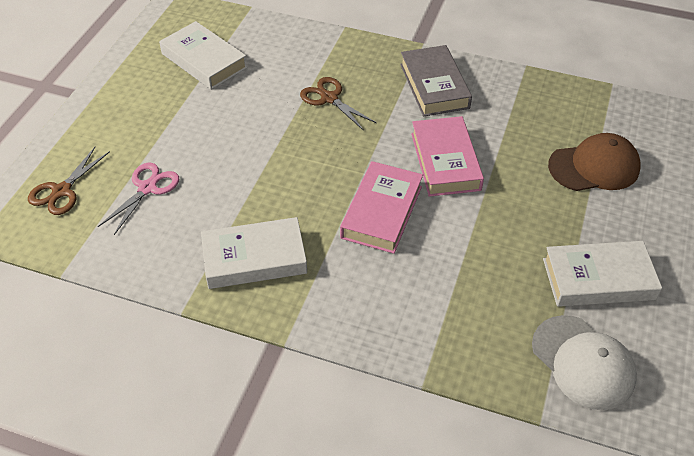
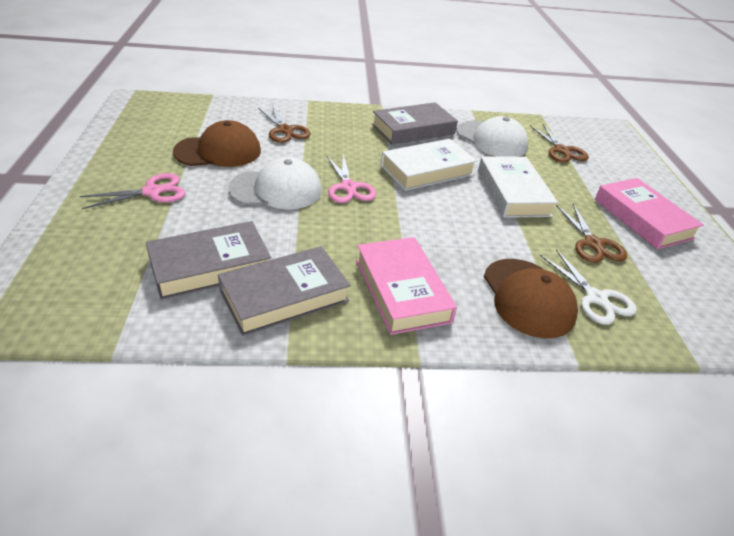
brown cap: [548,133,641,191] = 1 -> [173,120,261,167] [484,259,578,338] = 2
brown scissors: [28,147,110,215] [300,77,376,131] = 2 -> [258,105,311,143] [530,124,589,163] [556,204,627,263] = 3
grey book: [400,45,472,117] = 1 -> [146,221,271,300] [218,246,351,336] [372,102,458,144] = 3
pink scissors: [98,163,180,235] = 1 -> [79,173,186,209] [327,154,376,203] = 2
white book: [159,21,248,90] [201,217,307,289] [543,241,662,307] = 3 -> [381,139,477,191] [478,156,558,218] = 2
white cap: [532,315,637,410] = 1 -> [228,157,322,209] [457,116,528,157] = 2
white scissors: none = 0 -> [540,249,637,325] = 1

